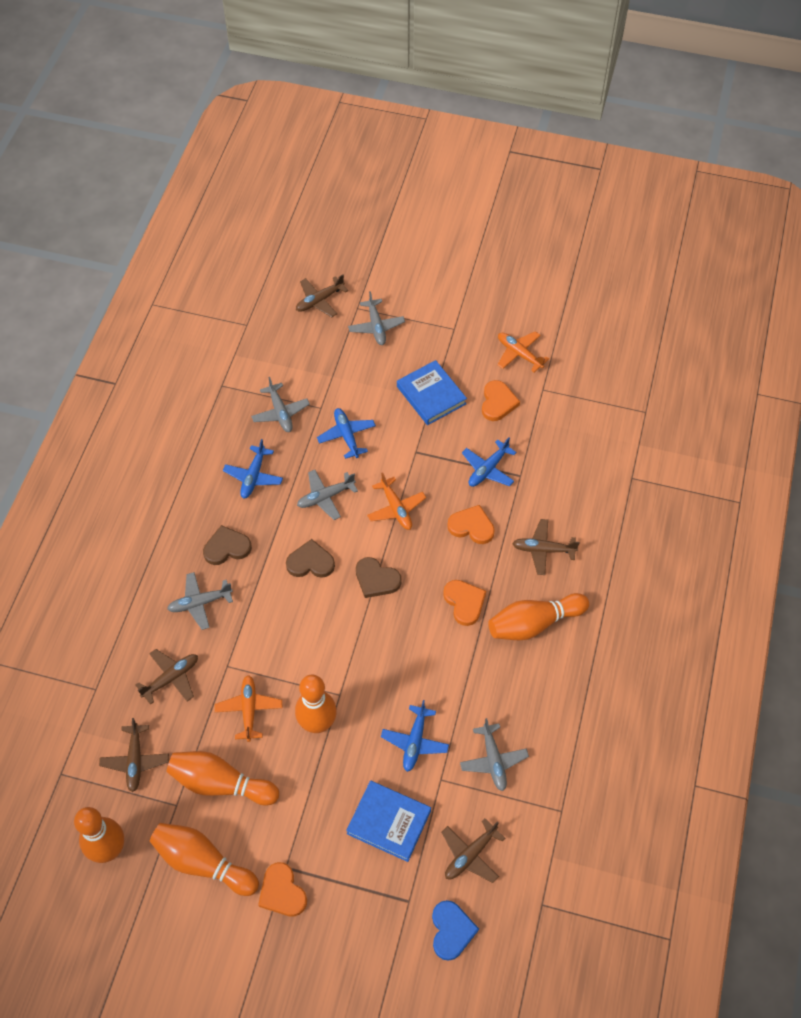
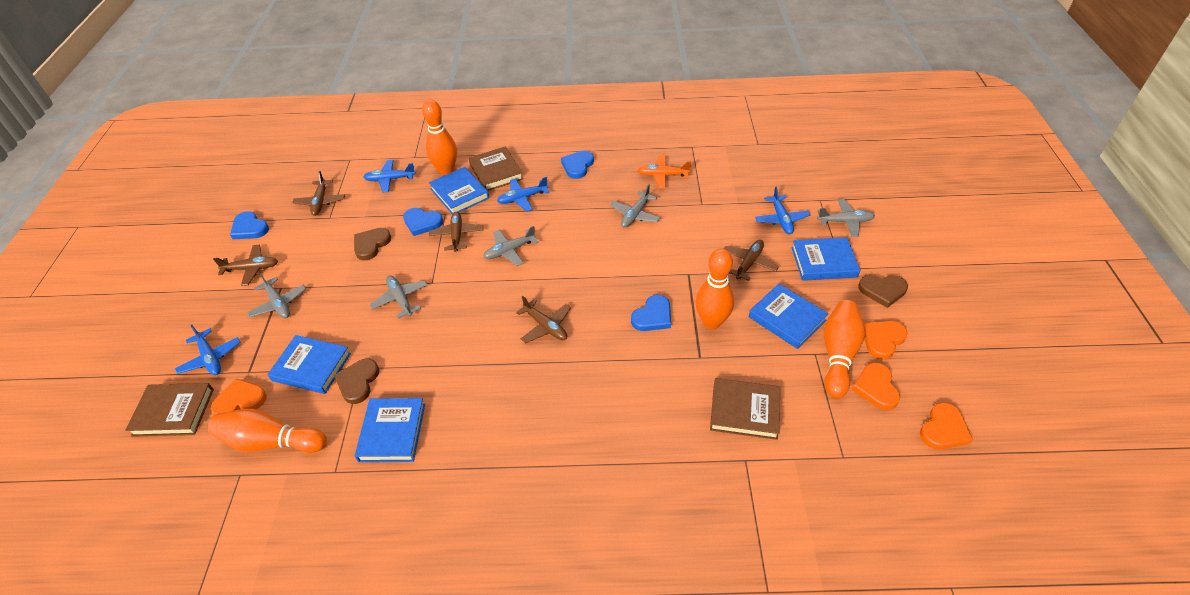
blue book: [346,781,431,862] [397,360,467,425] = 2 -> [267,335,351,394] [355,398,425,462] [429,167,489,214] [749,284,828,349] [791,237,861,281] = 5
blue heart: [432,900,479,961] = 1 -> [230,211,269,239] [403,208,443,236] [561,151,594,179] [631,295,671,331] = 4
brown book: none = 0 -> [125,383,214,437] [469,147,523,191] [710,378,780,440] = 3
orange bowling pin: [74,807,124,863] [150,823,259,896] [167,751,279,805] [295,675,337,733] [488,593,589,640] = 5 -> [208,409,327,453] [422,100,457,175] [696,249,734,329] [824,300,865,398] = 4
orange plane: [215,675,282,742] [367,472,426,530] [498,331,549,372] = 3 -> [638,155,691,188] = 1

